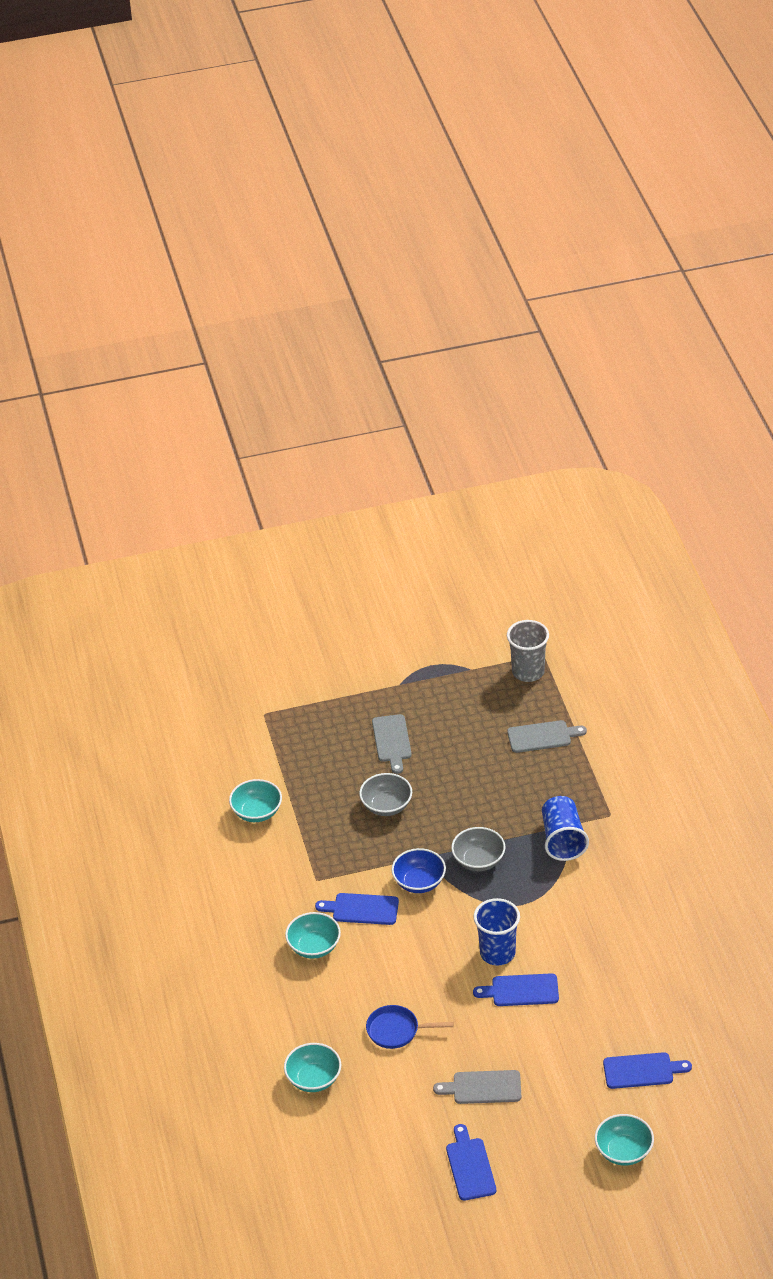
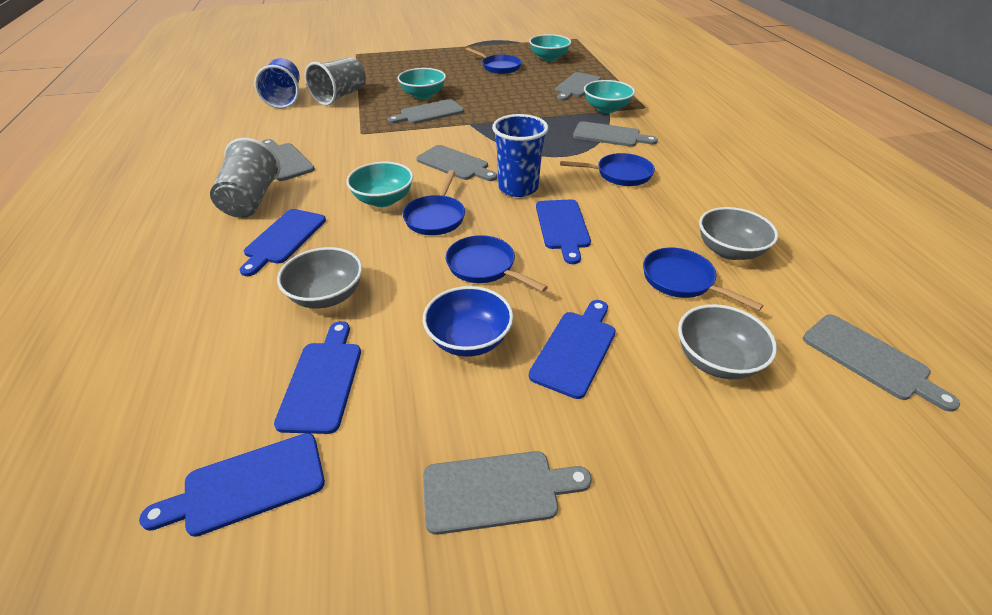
blue cutting board: [315,893,399,925] [446,1124,496,1201] [473,973,559,1006] [603,1052,692,1089] = 4 -> [139,433,325,537] [240,209,326,276] [274,321,361,434] [529,300,616,399] [536,199,591,264] = 5
blue pan: [366,1005,454,1049] = 1 -> [402,170,465,235] [446,235,548,292] [466,48,522,74] [560,153,655,186] [643,248,764,311] = 5
grey bowl: [359,773,412,816] [451,827,505,871] = 2 -> [277,247,362,309] [678,304,777,379] [699,207,778,260] = 3
grey cup: [507,620,549,682] = 1 -> [210,138,281,218] [305,57,366,106] = 2
grey cutting board: [372,714,412,774] [433,1070,521,1104] [507,720,587,753] = 3 -> [262,139,315,181] [388,99,464,124] [417,145,497,181] [423,451,592,535] [555,72,601,101] [573,121,658,147] [803,314,960,412] = 7

